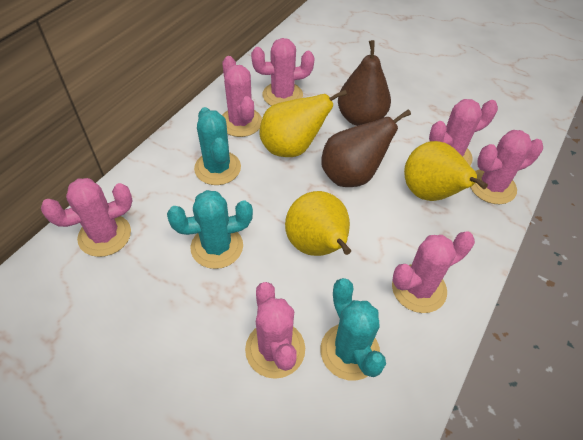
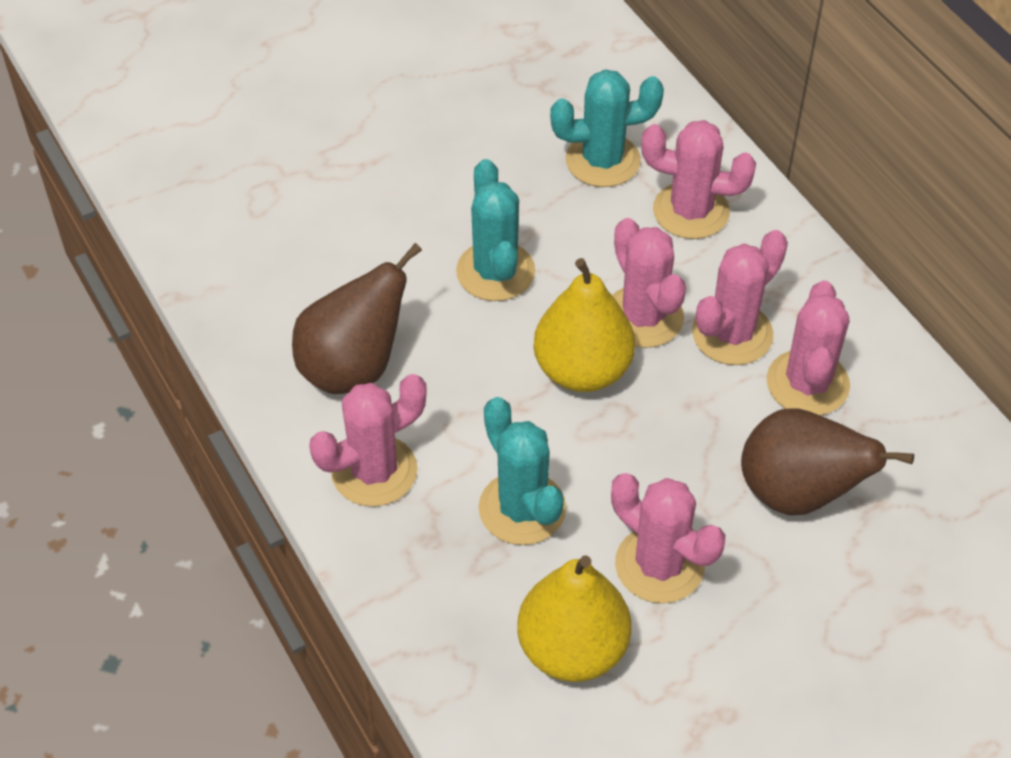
pink cactus: [41,178,133,257] [222,56,262,137] [245,282,305,379] [251,38,315,106] [392,231,475,313] [429,99,498,166] [470,130,543,204] = 7 -> [309,374,427,507] [611,473,725,603] [612,218,686,348] [641,120,756,239] [692,230,788,365] [767,280,850,415] = 6
yellow pear: [260,90,347,157] [285,191,351,256] [404,141,488,201] = 3 -> [517,555,631,682] [534,258,635,392] = 2

